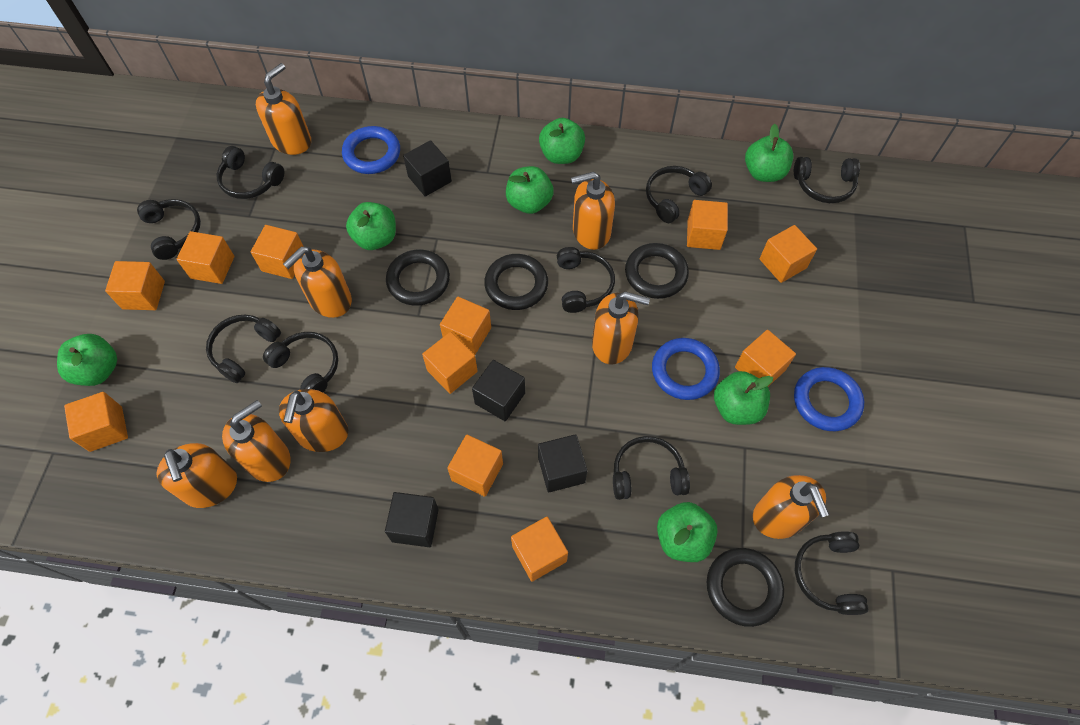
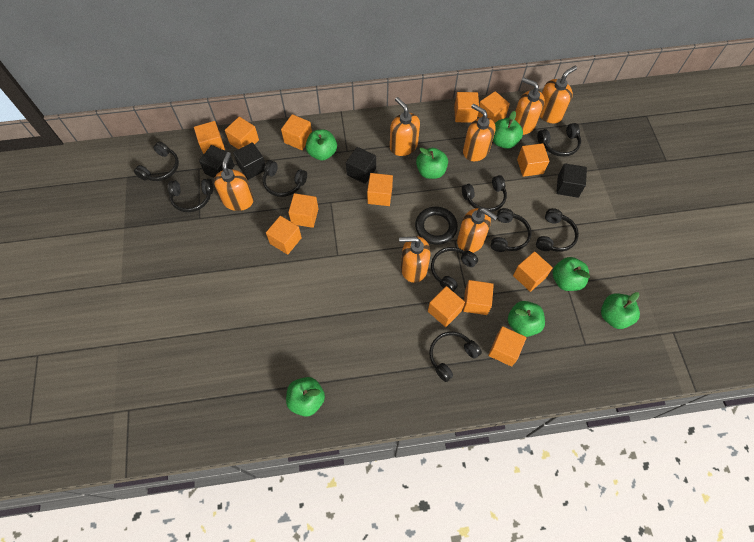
black ring: [386,250,450,306] [484,254,548,310] [625,243,689,299] [707,548,784,627] = 4 -> [415,207,458,245] = 1
blue ring: [342,126,400,174] [652,338,720,400] [794,367,864,431] = 3 -> none = 0
orange cube: [64,392,128,452] [105,261,165,310] [177,231,234,284] [251,225,304,279] [422,332,478,394] [440,296,491,355] [447,435,503,497] [511,517,568,581] [687,200,728,250] [735,330,796,386] [759,225,817,283] = 11 -> [194,121,225,154] [225,117,259,149] [266,216,302,255] [281,114,312,150] [288,193,318,228] [367,173,393,206] [428,286,465,327] [454,92,479,123] [463,280,494,315] [478,91,510,123] [488,326,526,367] [513,251,553,292] [517,143,549,177] = 13
orange soap dispenser: [156,443,237,508] [222,400,291,482] [256,63,311,155] [279,389,348,452] [283,247,352,318] [571,171,615,250] [592,292,650,365] [753,475,830,539] = 8 -> [214,152,254,211] [390,97,420,156] [399,236,431,283] [457,208,498,253] [463,104,496,161] [515,78,545,135] [540,66,577,124] = 7

